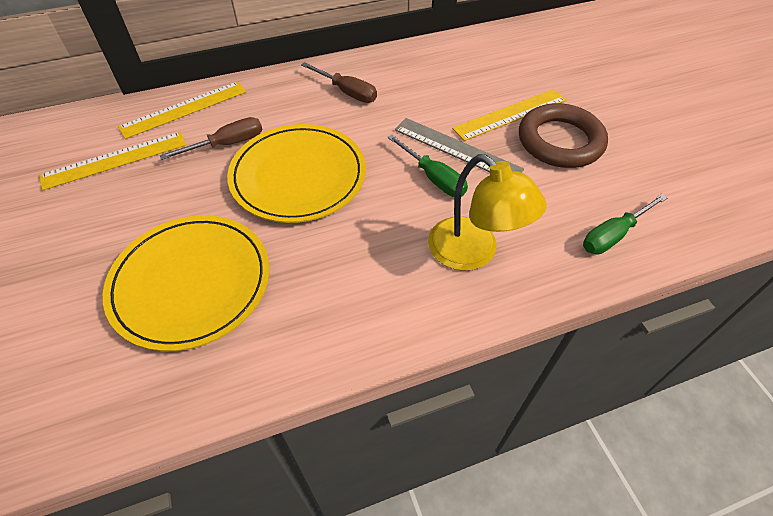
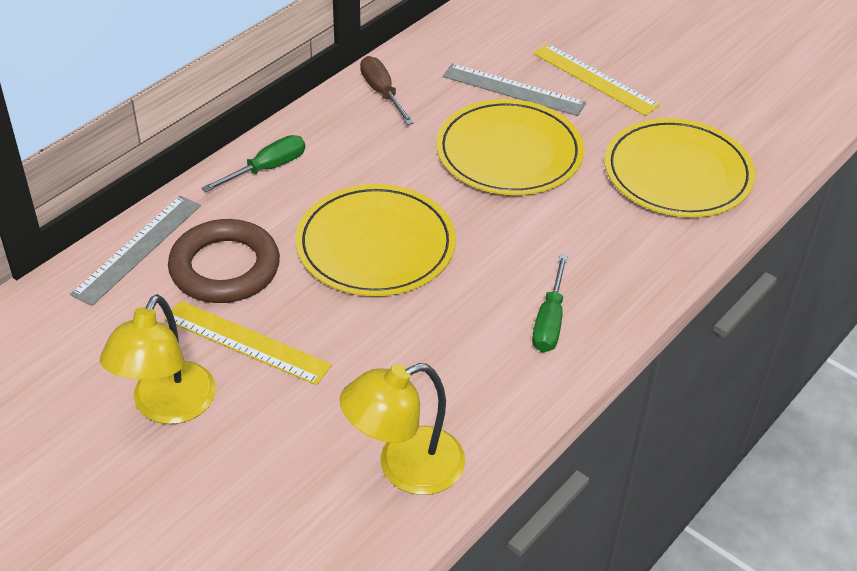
brown screwdriver: [160,117,262,160] [301,62,377,103] = 2 -> [360,56,414,125] = 1
grey ruler: [395,118,524,173] = 1 -> [70,196,201,306] [443,63,586,116] = 2
yellow lamp: [428,154,547,271] = 1 -> [100,294,216,424] [340,363,465,495] = 2
yellow plate: [103,215,270,351] [227,124,366,223] = 2 -> [295,184,456,296] [436,99,584,195] [604,118,756,217] = 3
yellow ruler: [39,132,186,191] [118,81,246,139] [452,89,567,141] = 3 -> [164,301,332,385] [533,44,660,116] = 2

